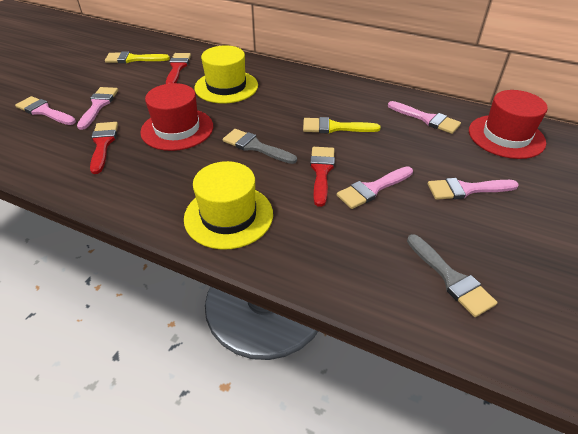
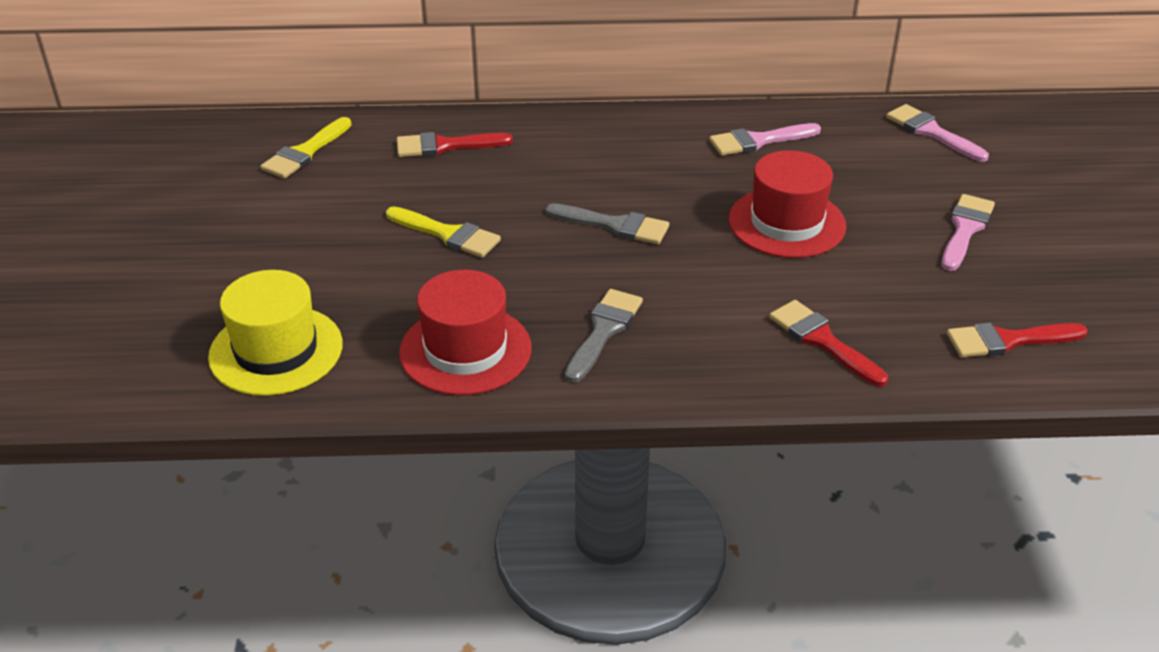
pink brush: [15,96,76,125] [77,87,118,130] [337,166,413,209] [388,101,461,134] [428,178,519,200] = 5 -> [709,123,821,156] [886,104,989,162] [941,194,995,271] = 3
yellow hat: [184,161,273,250] [194,45,258,104] = 2 -> [208,270,343,396] = 1

